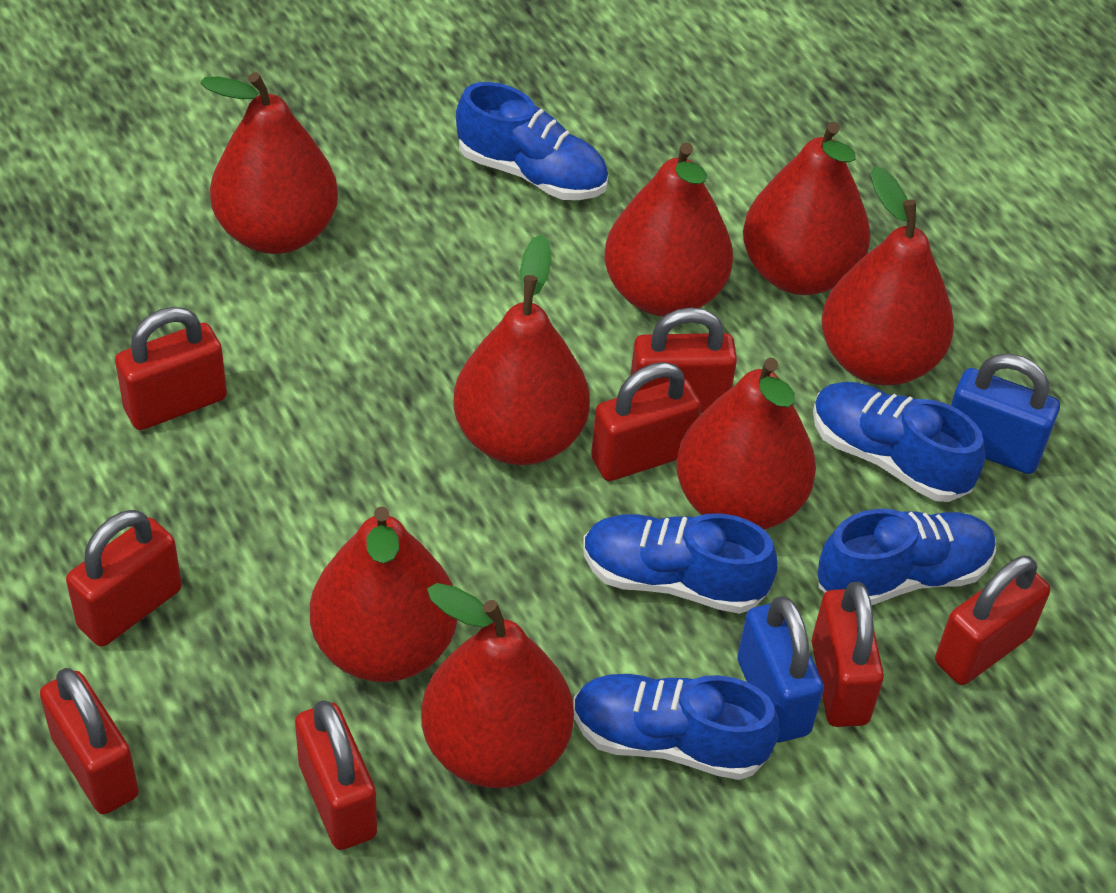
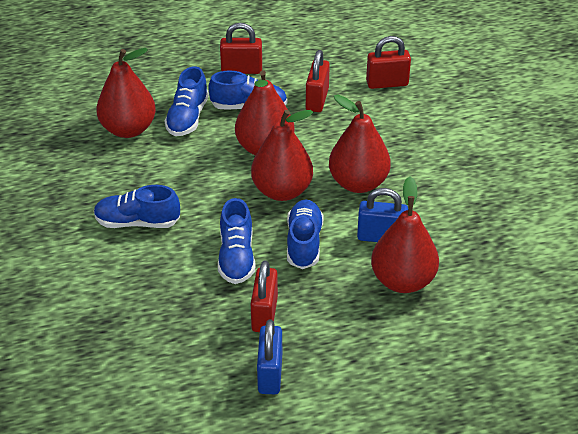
red padlock: [40,668,139,814] [66,510,182,647] [115,307,227,430] [295,700,377,850] [591,362,701,481] [630,307,737,413] [812,582,884,727] [935,556,1050,685] = 8 -> [220,23,262,74] [251,260,278,332] [306,50,330,112] [366,36,411,89] = 4
red pear: [200,72,338,254] [310,506,458,682] [421,583,574,788] [454,234,590,465] [604,142,733,317] [676,358,816,530] [743,121,871,295] [821,167,954,385] = 8 -> [96,48,156,138] [235,70,295,156] [251,110,313,201] [329,94,391,193] [371,176,439,293] = 5

